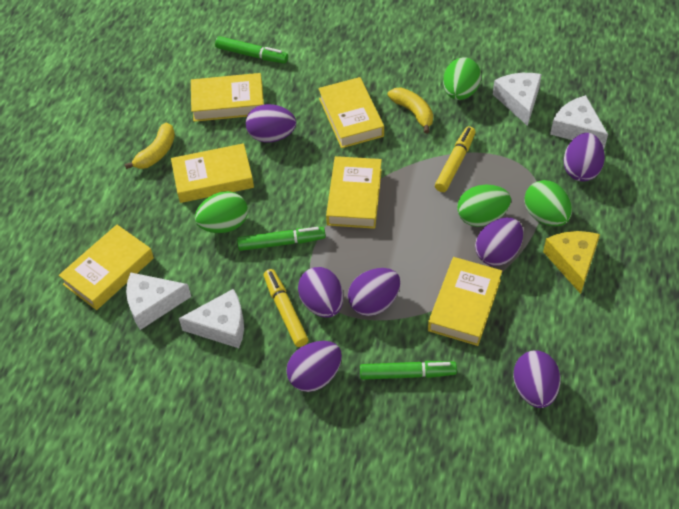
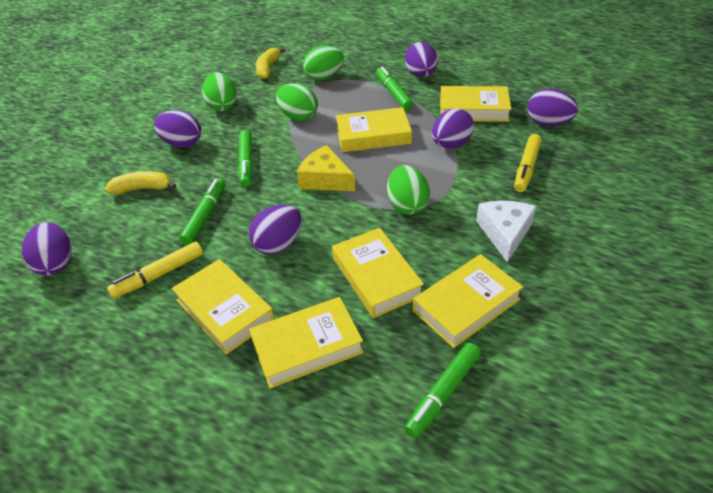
green marker: [215,36,288,64] [237,227,326,251] [360,361,457,380] = 3 -> [179,178,225,245] [238,130,253,187] [376,67,413,110] [405,343,481,438] = 4
purple egg: [246,104,296,143] [286,341,342,392] [298,267,343,318] [348,268,400,316] [475,217,523,266] [513,350,561,408] [564,133,605,182] = 7 -> [22,222,72,276] [154,110,201,148] [248,204,302,254] [405,42,438,77] [432,108,474,149] [527,89,578,126] = 6
white cheese: [126,272,191,330] [179,289,244,348] [493,73,542,126] [550,95,608,149] = 4 -> [476,201,536,262] = 1

